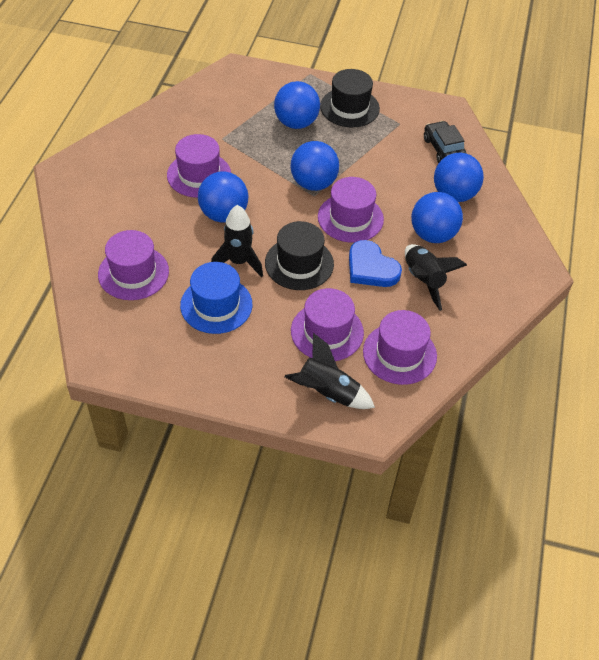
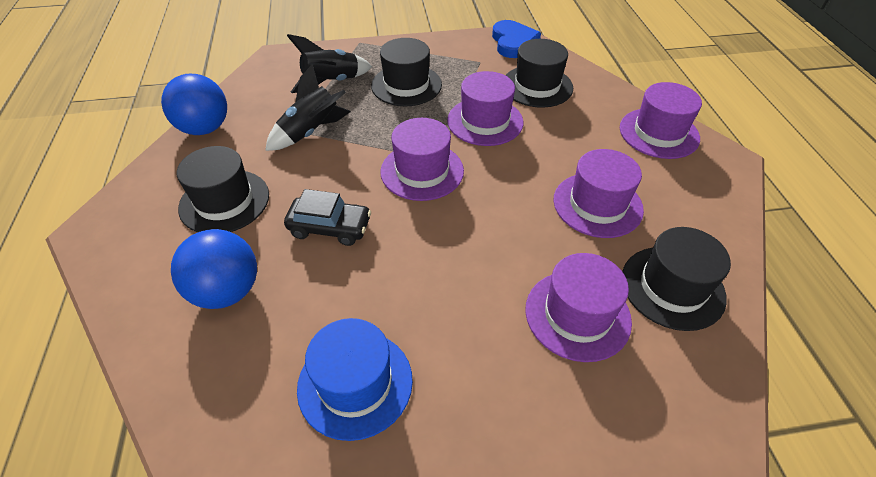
black hat: [265,221,334,290] [320,69,380,127] = 2 -> [177,146,269,232] [371,38,442,106] [505,39,573,108] [622,227,731,331] = 4
black rocket: [211,205,263,277] [285,333,375,409] [405,244,467,311] = 3 -> [265,64,351,151] [287,34,372,93] = 2
blue ball: [198,171,249,223] [274,81,320,129] [290,141,339,191] [411,192,463,243] [434,152,484,202] = 5 -> [161,74,227,135] [171,229,257,309] = 2

